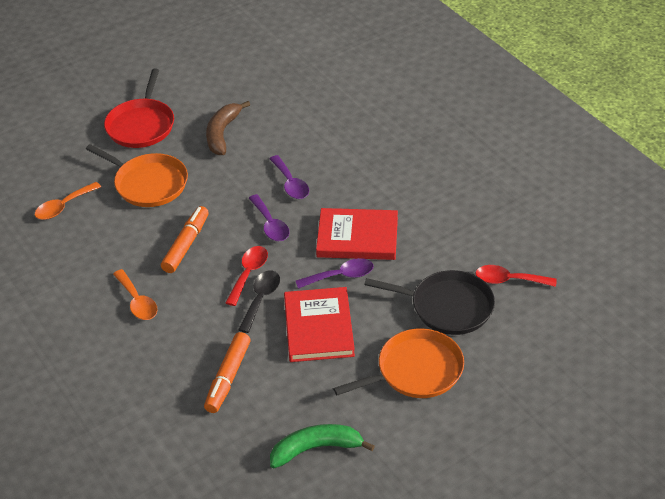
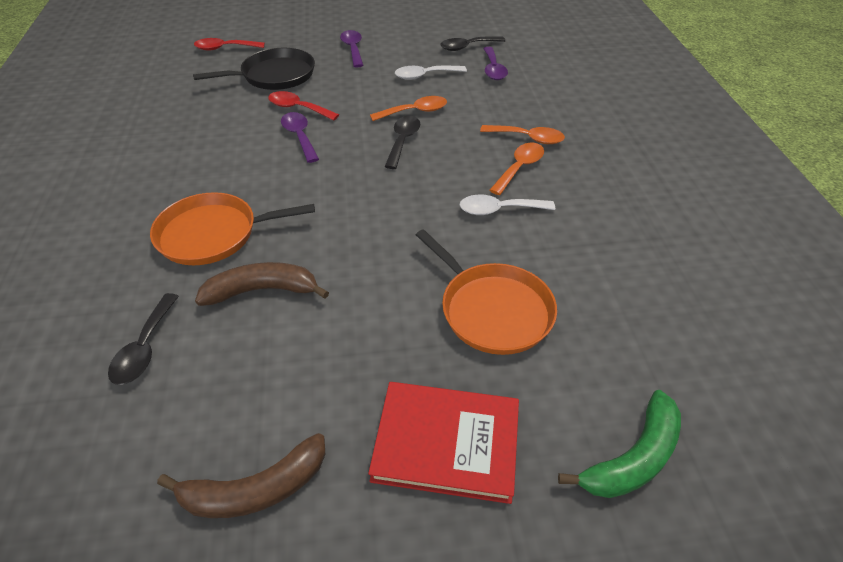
black spoon: [238,270,280,333] = 1 -> [108,293,179,385] [385,116,420,169] [440,36,505,51] = 3
brown banana: [206,101,250,155] = 1 -> [157,433,325,518] [195,262,329,306] = 2
orange marker: [161,206,209,273] [204,332,251,413] = 2 -> none = 0
orange spoon: [35,182,101,220] [113,269,158,320] = 2 -> [370,96,447,121] [480,125,565,144] [489,143,544,195] = 3
red book: [284,287,355,362] [316,208,398,260] = 2 -> [368,382,519,504] = 1
red pan: [104,68,174,148] = 1 -> none = 0
white spoon: none = 0 -> [395,66,467,80] [460,194,555,215] = 2

